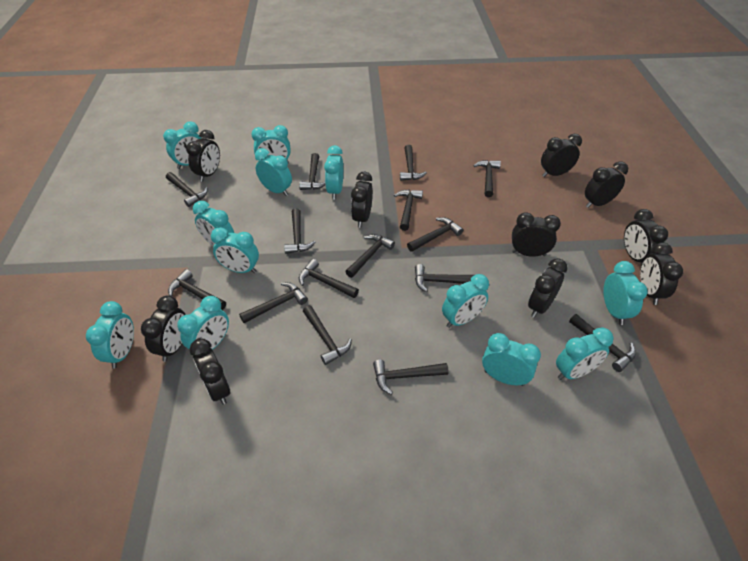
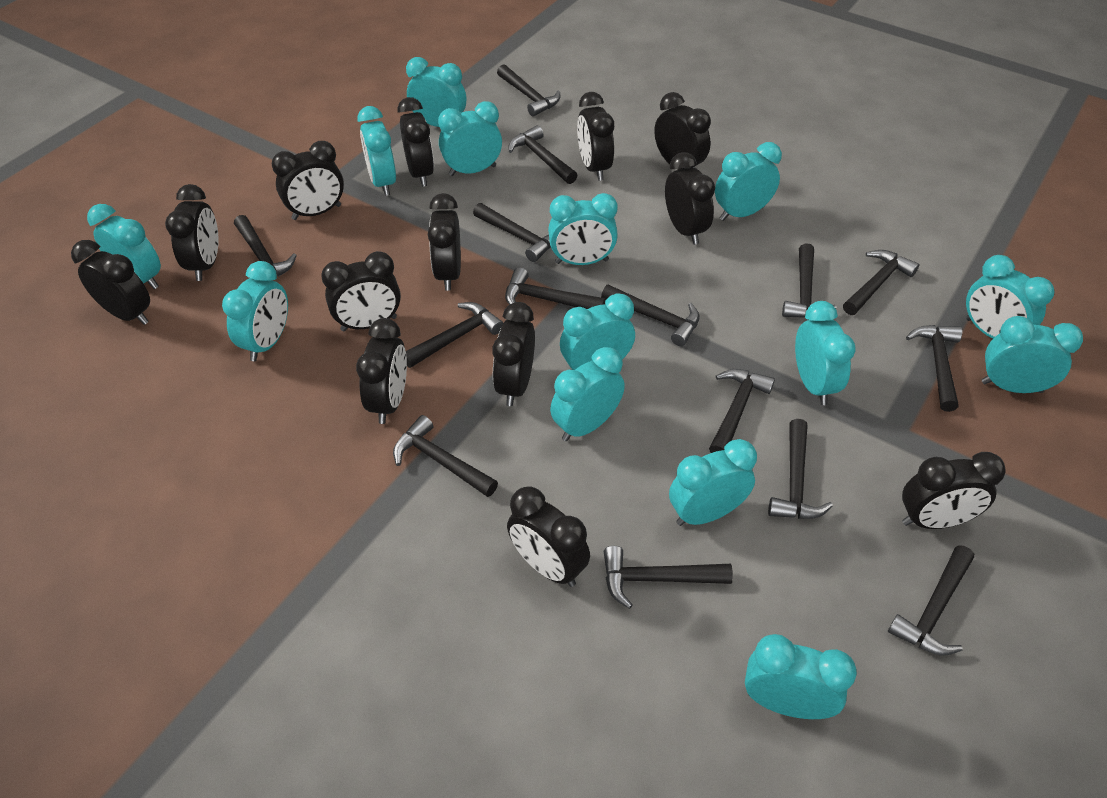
black clock: [141,296,186,362] [186,130,220,182] [190,338,230,405] [351,172,373,228] [512,212,561,257] [528,258,567,318] [541,134,582,177] [585,161,628,208] [624,209,668,265] [640,242,683,305] = 10 -> [71,240,150,325] [165,184,219,281] [272,141,344,220] [321,251,401,331] [356,318,407,424] [398,97,434,187] [428,193,461,291] [492,302,535,406] [507,486,590,587] [577,92,614,181] [654,92,711,170] [665,152,715,245] [902,452,1006,529] = 13
turquoise clock: [86,301,134,369] [163,121,201,169] [177,296,229,350] [193,201,234,246] [211,227,259,273] [252,125,291,163] [255,148,292,196] [324,145,343,200] [442,274,489,328] [482,333,541,386] [556,327,614,380] [604,261,648,325] = 12 -> [87,204,161,289] [222,261,288,361] [357,106,396,196] [406,57,466,127] [438,101,502,176] [548,193,618,265] [550,347,625,441] [560,294,635,370] [669,439,757,526] [715,142,782,221] [745,634,857,719] [795,301,855,405] [966,255,1055,338] [982,316,1083,393] = 14

